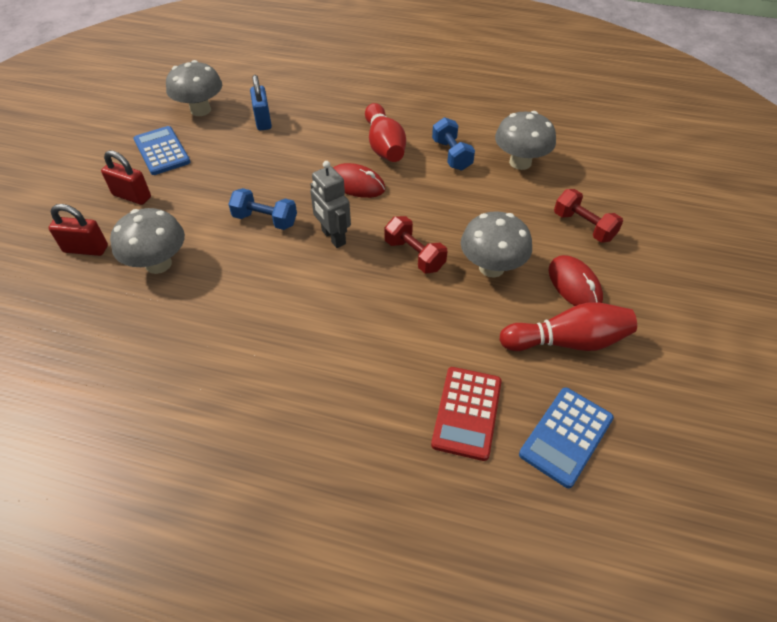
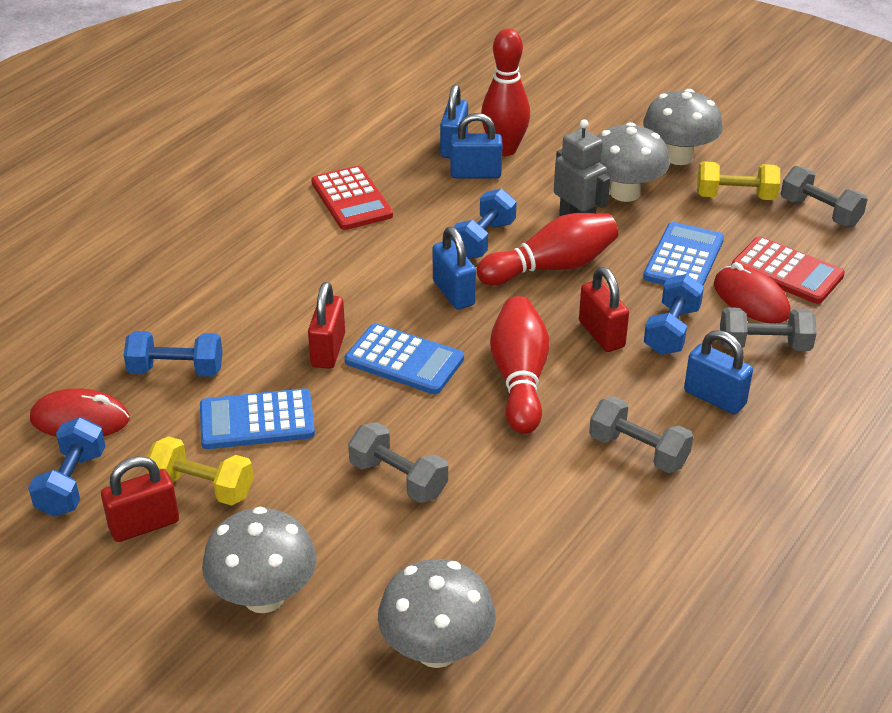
blue calculator: [134,126,190,175] [519,387,614,488] = 2 -> [200,388,315,449] [345,323,464,394] [643,222,724,286] = 3
blue dumbbell: [228,188,297,230] [432,117,475,171] = 2 -> [28,417,106,517] [124,331,223,377] [451,189,517,259] [644,274,704,355] = 4
blue padlock: [250,75,272,131] = 1 -> [433,227,476,309] [440,84,468,158] [450,113,502,178] [684,330,753,414] = 4
grey dumbbell: none = 0 -> [348,422,448,503] [589,396,693,473] [720,307,817,351] [781,166,868,227] = 4
red bowling pin: [365,103,406,162] [499,302,637,351] = 2 -> [477,213,618,286] [481,29,530,156] [490,296,549,434] = 3
red calculator: [431,367,502,461] = 1 -> [311,166,393,230] [731,236,845,304] = 2
red dumbbell: [385,216,447,273] [554,189,623,243] = 2 -> none = 0
red padlock: [49,204,108,256] [101,150,151,205] = 2 -> [101,456,179,542] [308,282,345,369] [579,267,629,352] = 3
yellow dumbbell: none = 0 -> [146,436,254,505] [697,161,780,200] = 2

